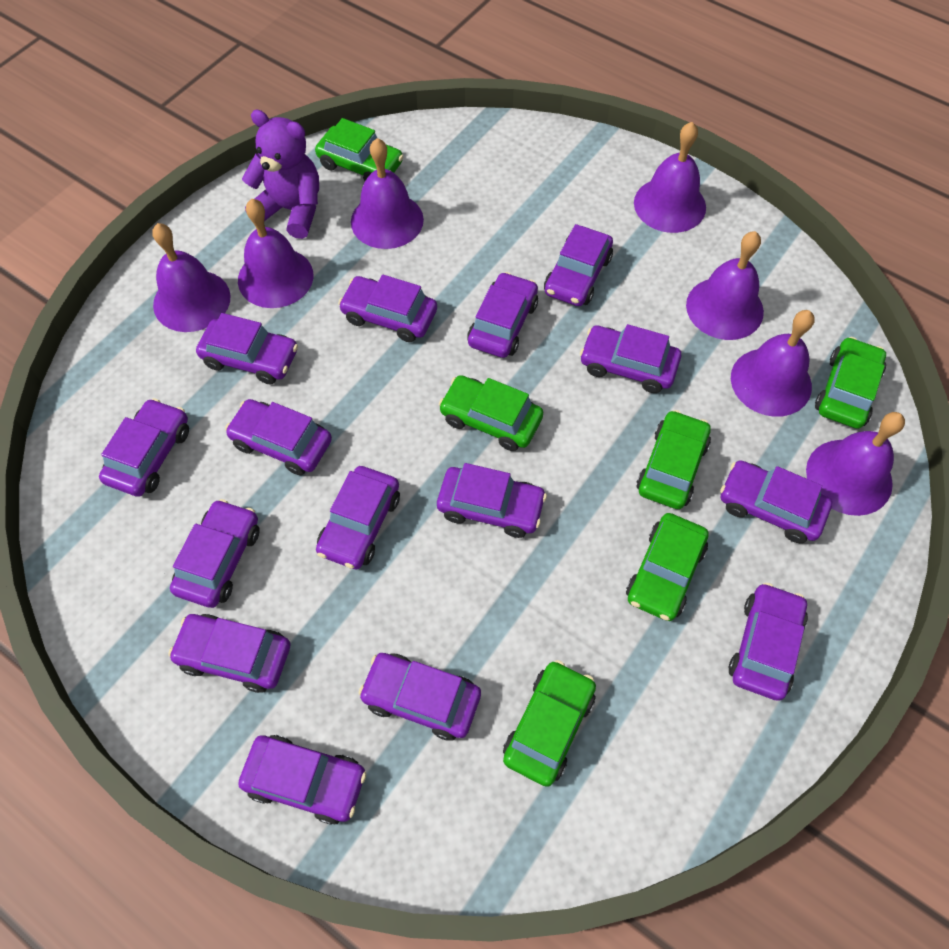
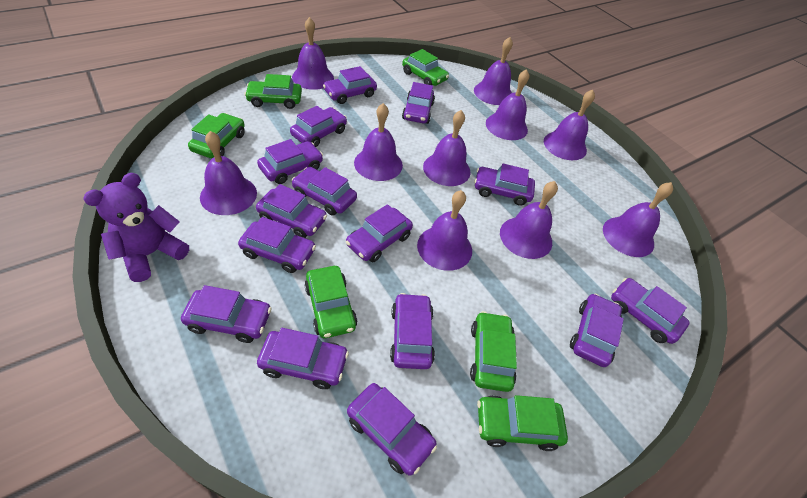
purple bell: [152,223,231,332] [238,199,313,308] [351,138,424,249] [634,122,706,233] [686,231,764,340] [731,310,815,417] [806,412,905,516] = 7 -> [200,131,257,215] [292,17,334,90] [354,103,403,181] [417,190,472,271] [423,110,471,186] [474,37,513,105] [486,69,529,140] [500,181,558,259] [544,90,595,160] [603,182,673,257] = 10

